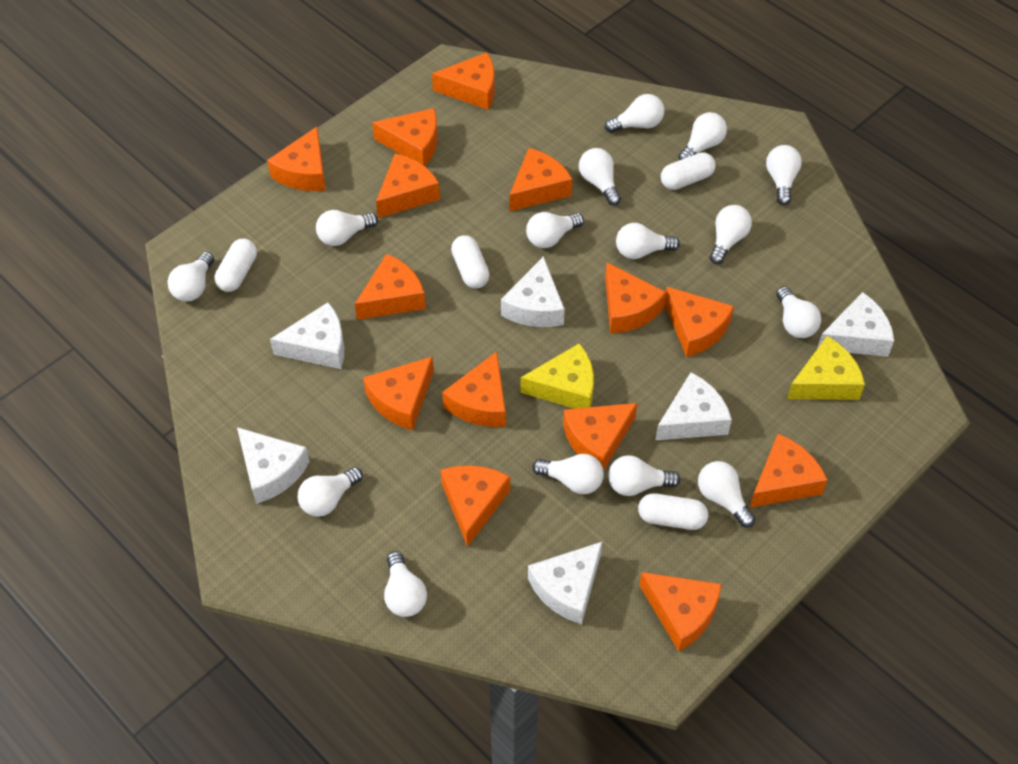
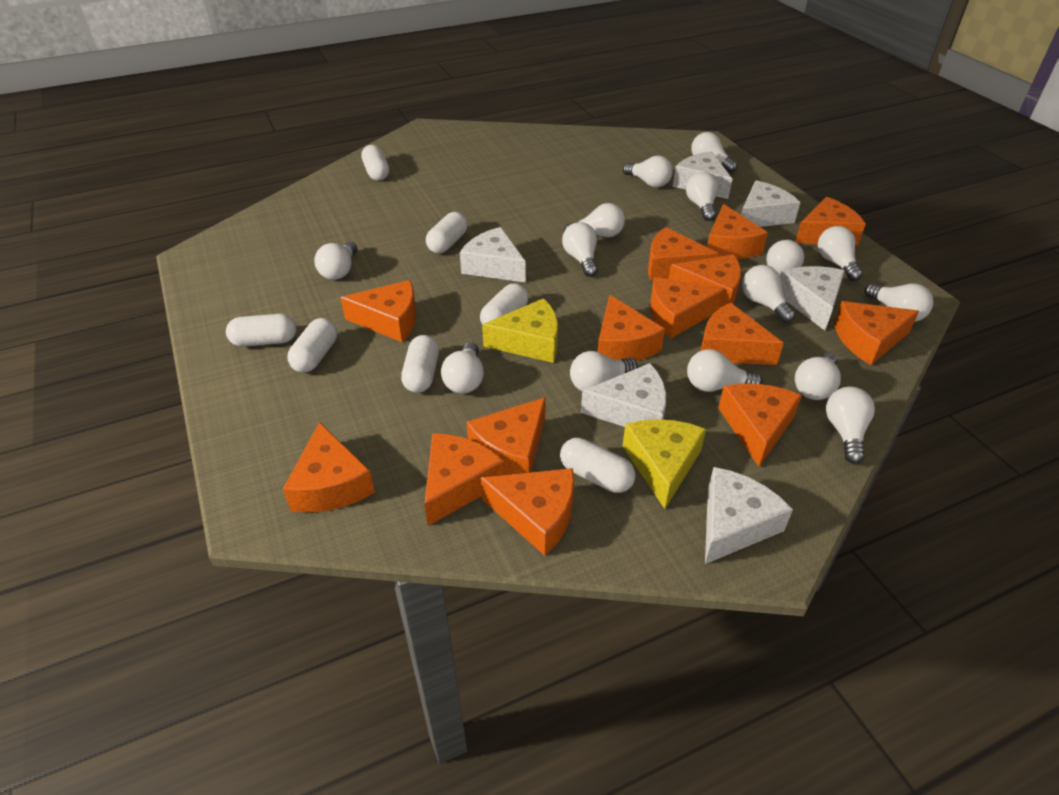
white capsule: [215,239,257,292] [451,235,490,288] [638,493,708,530] [661,152,716,190] = 4 -> [226,314,296,347] [287,318,337,373] [361,145,389,181] [401,335,439,393] [426,212,468,253] [480,283,528,324] [560,438,635,493] = 7

